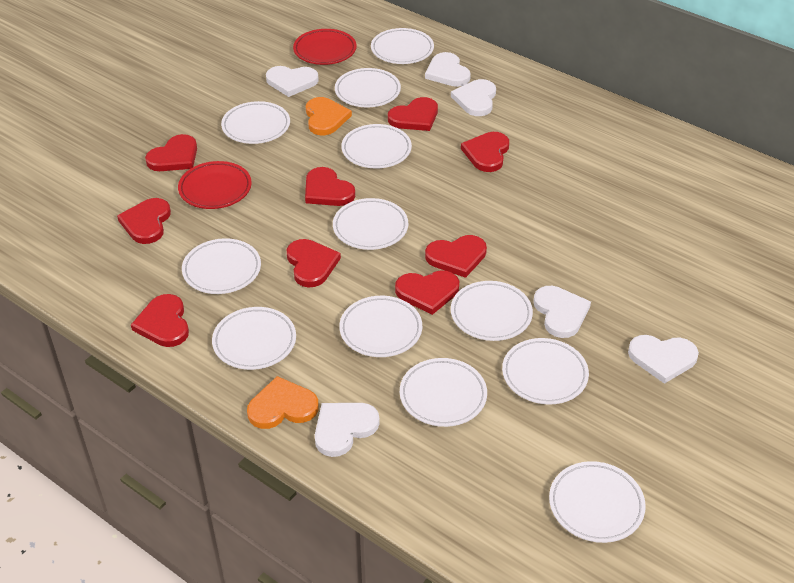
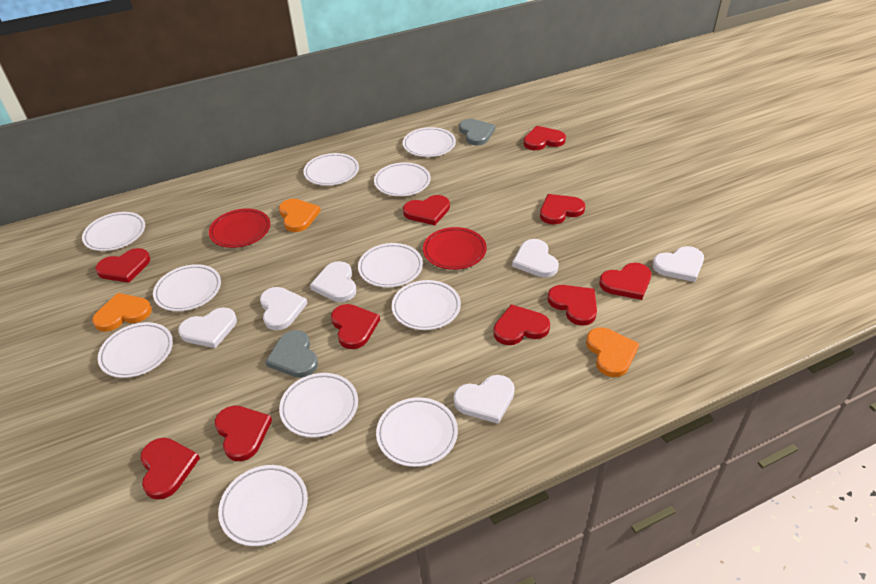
grey heart: none = 0 -> [265,330,318,378] [459,119,495,145] = 2
orange heart: [247,376,319,429] [306,97,352,135] = 2 -> [92,293,152,332] [279,199,321,232] [586,327,639,377] = 3
red heart: [117,198,171,244] [131,294,189,347] [145,134,197,171] [287,239,341,288] [305,167,355,206] [388,97,438,131] [395,270,459,315] [425,235,487,278] [461,132,509,172] = 9 -> [95,248,150,283] [140,438,200,500] [215,405,272,461] [331,304,380,349] [403,195,450,225] [493,304,550,345] [524,126,566,150] [540,194,585,224] [547,285,597,326] [599,263,651,300] = 10
white plate: [182,238,261,294] [212,307,296,370] [221,101,290,144] [333,198,408,250] [335,68,401,107] [339,296,422,357] [341,124,412,168] [371,28,434,64] [400,358,487,427] [451,281,533,341] [502,338,589,405] [549,461,646,543] = 12 -> [82,212,145,251] [98,322,173,378] [153,264,221,311] [218,465,308,546] [279,373,358,438] [303,153,359,186] [358,243,423,288] [374,162,431,196] [376,397,458,467] [392,280,461,330] [403,127,456,157] = 11

